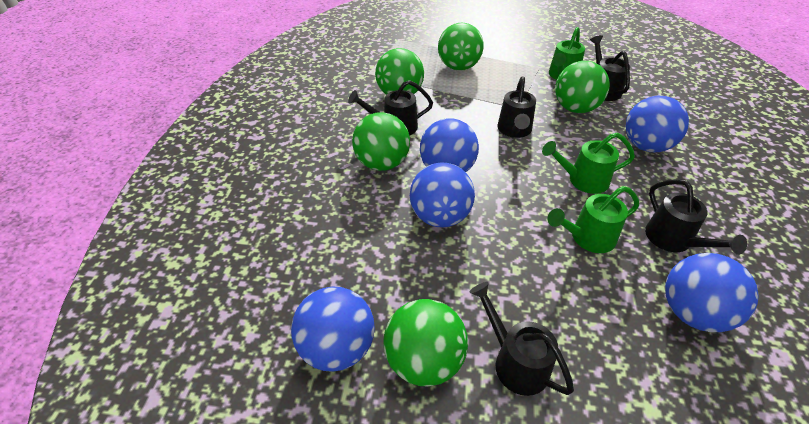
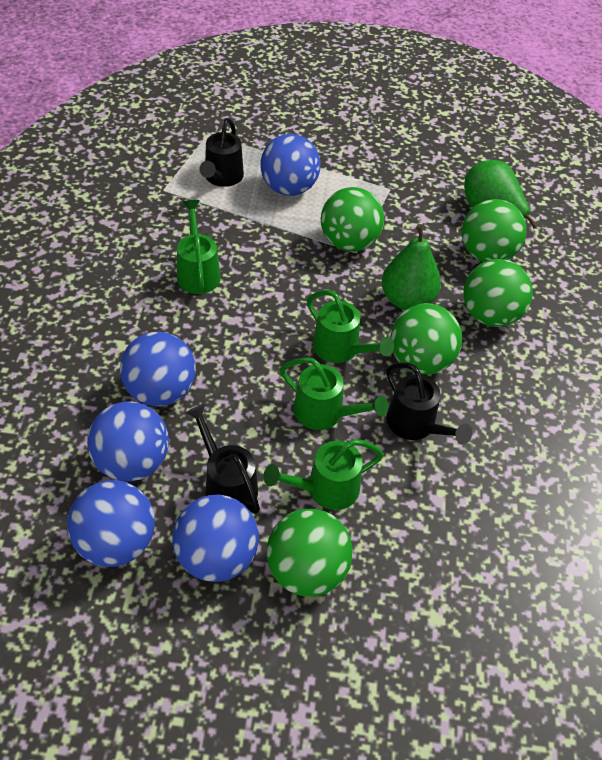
black watering can: [348,80,433,136] [469,282,574,396] [497,77,536,138] [590,35,630,101] [645,179,747,255] = 5 -> [186,404,260,514] [199,118,244,187] [386,362,472,444] = 3
green pear: none = 0 -> [382,225,441,310] [464,160,538,229] = 2
green watering can: [542,133,635,194] [548,186,639,253] [549,27,585,80] = 3 -> [177,200,221,294] [264,439,384,510] [280,357,388,430] [307,290,394,363] = 4

